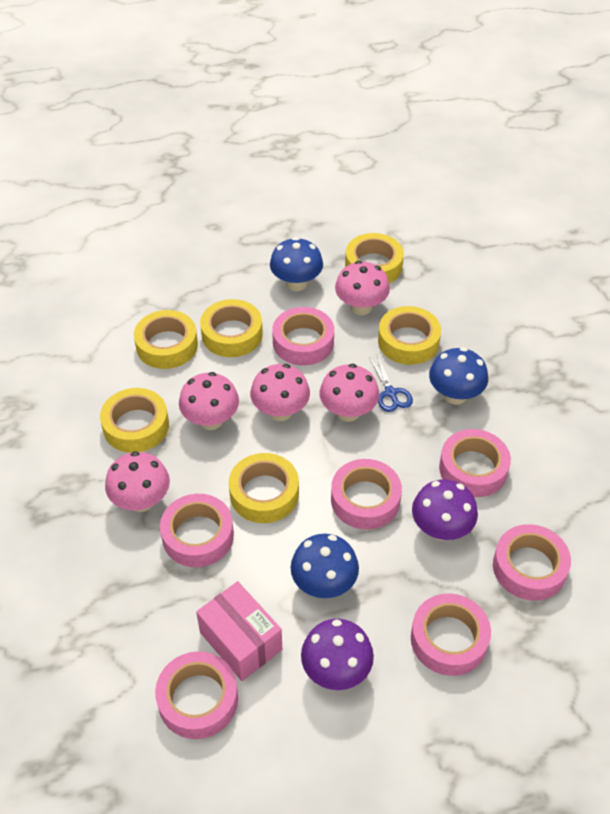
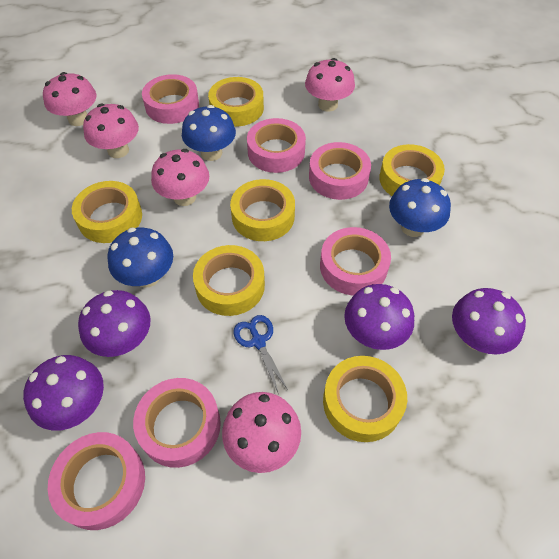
pink box: [196,581,282,681] = 1 -> none = 0
pink tape: [155,651,238,739] [160,494,234,567] [272,307,334,365] [331,459,402,530] [411,593,491,676] [439,429,511,497] [493,524,571,601] = 7 -> [48,432,145,530] [133,378,221,468] [142,74,199,124] [247,118,306,173] [309,142,371,200] [320,227,391,295] = 6
purple mushroom: [301,619,374,690] [412,480,478,541] = 2 -> [23,355,104,431] [78,290,151,357] [344,284,414,350] [452,288,526,354] = 4

